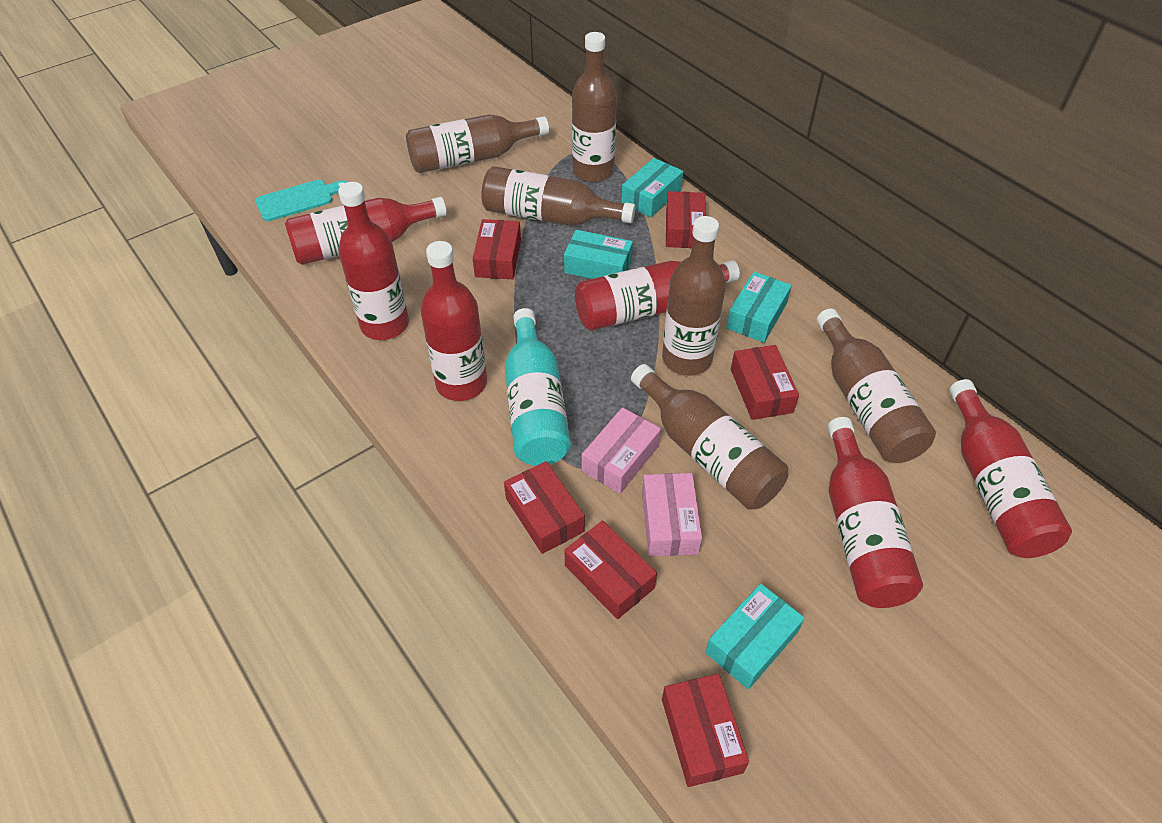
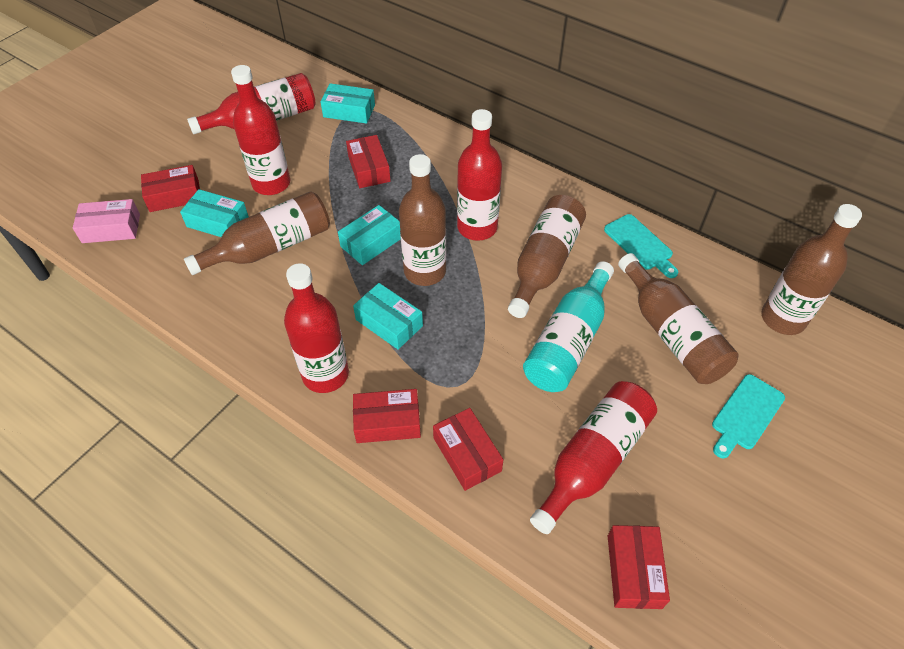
brown bottle: [406,114,549,173] [481,166,636,226] [572,32,617,182] [631,364,788,510] [662,216,726,375] [817,309,936,463] = 6 -> [184,191,330,275] [399,154,446,286] [508,195,586,318] [618,253,739,384] [761,204,862,335] = 5
pink box: [582,407,661,494] [642,473,702,556] = 2 -> [73,199,140,243] = 1
red bottle: [285,197,447,265] [338,182,409,340] [420,241,487,401] [575,260,740,331] [828,417,923,608] [949,379,1072,558] = 6 -> [187,73,316,134] [231,65,290,195] [284,263,349,393] [457,109,502,241] [530,381,657,534] = 5
red box: [472,219,521,279] [504,461,585,554] [564,520,657,619] [662,674,749,787] [666,191,706,248] [731,345,799,420] = 6 -> [141,165,200,212] [346,135,391,188] [353,389,421,443] [433,408,503,491] [608,525,670,609] = 5
turquoise cutting board: [255,180,347,221] = 1 -> [604,214,678,278] [712,374,785,458] = 2

